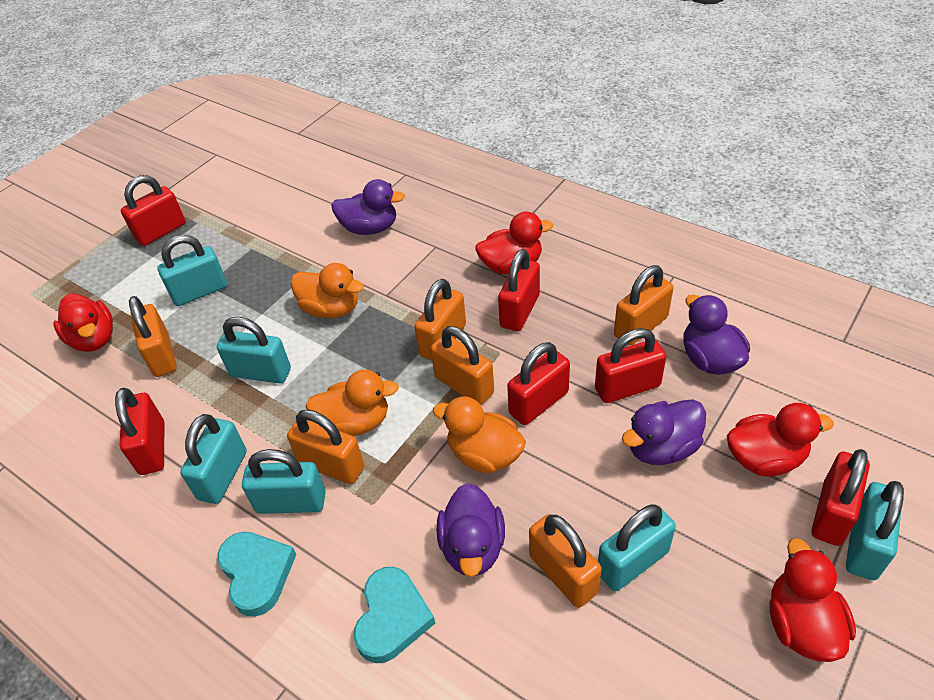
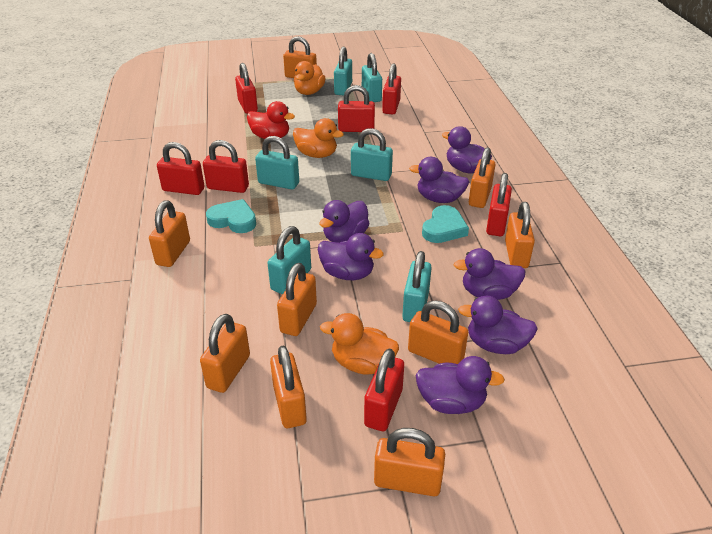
orange padlock: [129,296,177,377] [287,409,364,484] [414,279,466,360] [431,326,494,405] [529,514,602,608] [614,265,673,346] = 6 -> [149,200,190,267] [200,314,250,393] [270,346,307,428] [277,263,317,336] [283,36,317,78] [374,428,445,496] [408,301,468,364] [469,147,495,208] [505,202,535,268] = 9
purple duck: [331,179,405,235] [437,483,505,577] [622,399,706,465] [683,295,750,375] = 4 -> [318,233,384,280] [319,200,370,243] [409,157,469,203] [415,356,505,414] [442,126,492,173] [454,248,526,300] [458,296,538,354] = 7
red duck: [54,293,113,352] [476,212,553,274] [727,403,834,477] [769,538,856,662] = 4 -> [247,101,295,139] = 1
red padlock: [115,388,164,475] [121,175,186,246] [498,249,540,331] [507,342,570,425] [595,328,666,403] [812,449,870,546] = 6 -> [157,142,205,195] [203,140,249,193] [235,63,258,114] [338,85,375,132] [364,349,404,431] [382,64,401,114] [486,173,512,236] = 7

